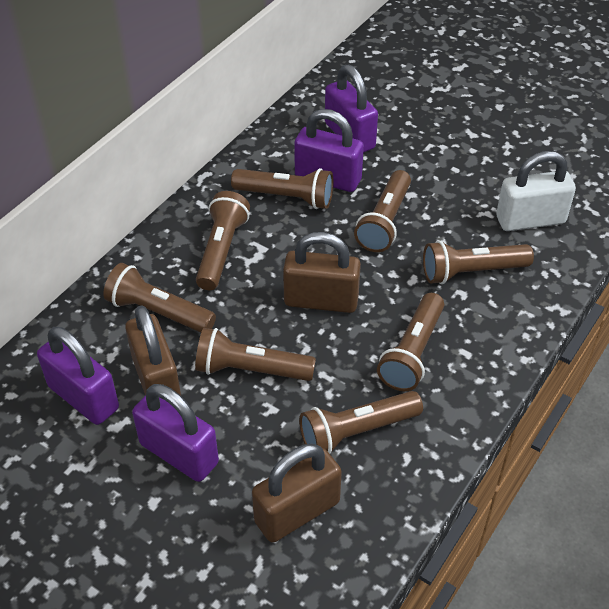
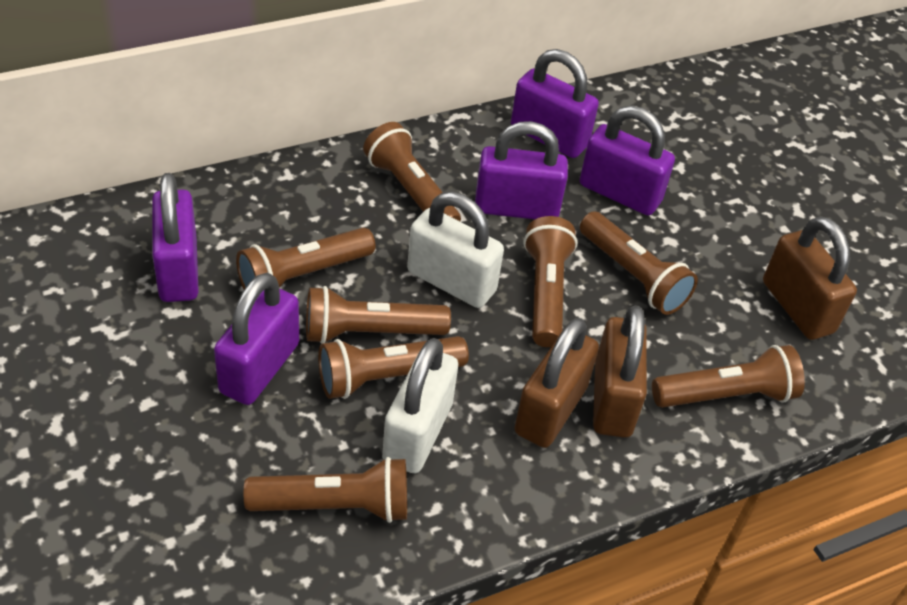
purple padlock: [37,327,119,425] [132,384,219,482] [294,109,364,192] [325,65,378,153] = 4 -> [152,173,199,302] [214,273,299,405] [475,121,568,219] [511,49,599,158] [580,106,675,215] = 5
white padlock: [496,151,576,231] = 1 -> [382,338,458,473] [407,192,504,308] = 2

